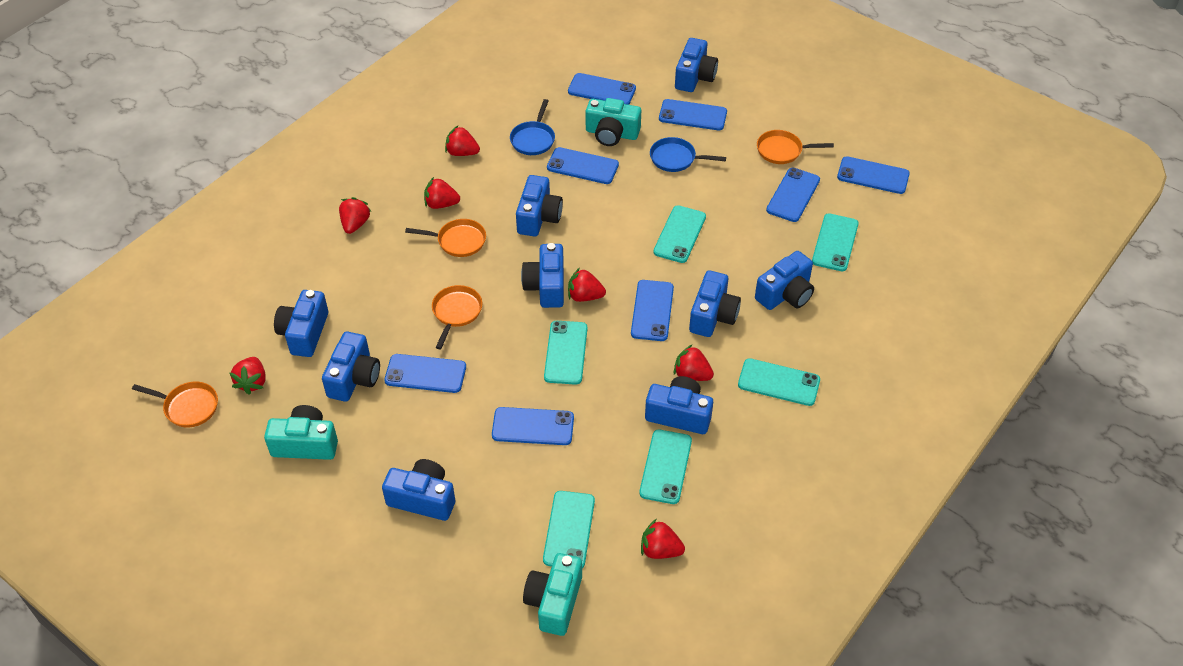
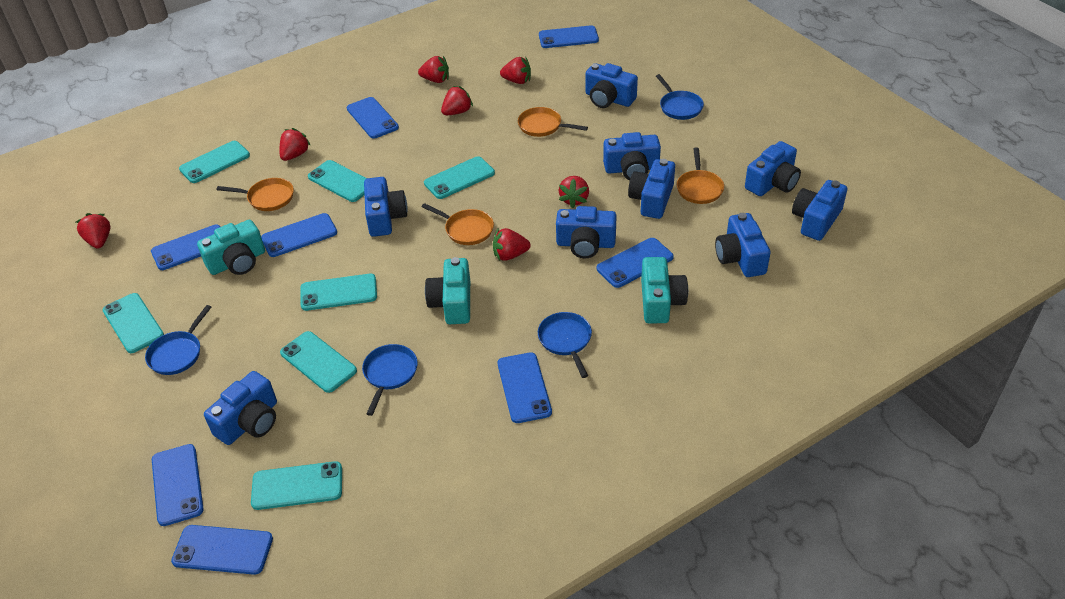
blue pan: [510,99,555,155] [650,137,726,172] = 2 -> [145,305,211,375] [362,344,418,416] [538,312,592,378] [656,74,704,120] = 4
turquoise phone: [543,491,595,568] [544,321,588,385] [639,429,692,504] [653,205,706,263] [738,358,820,406] [812,213,859,271] = 6 -> [103,293,164,353] [179,141,250,183] [251,461,342,510] [280,331,357,393] [300,274,377,311] [308,160,367,202] [424,156,495,199] = 7

